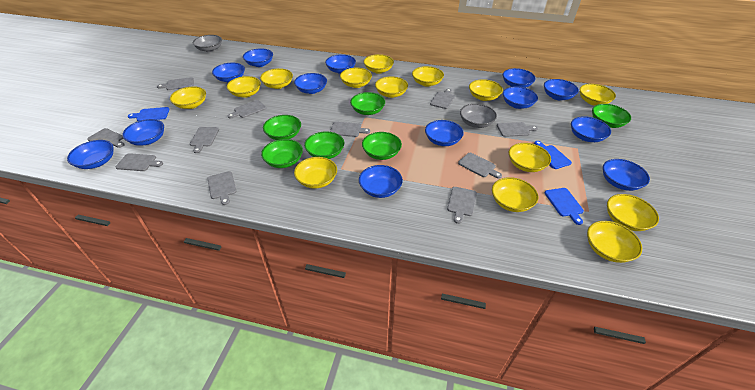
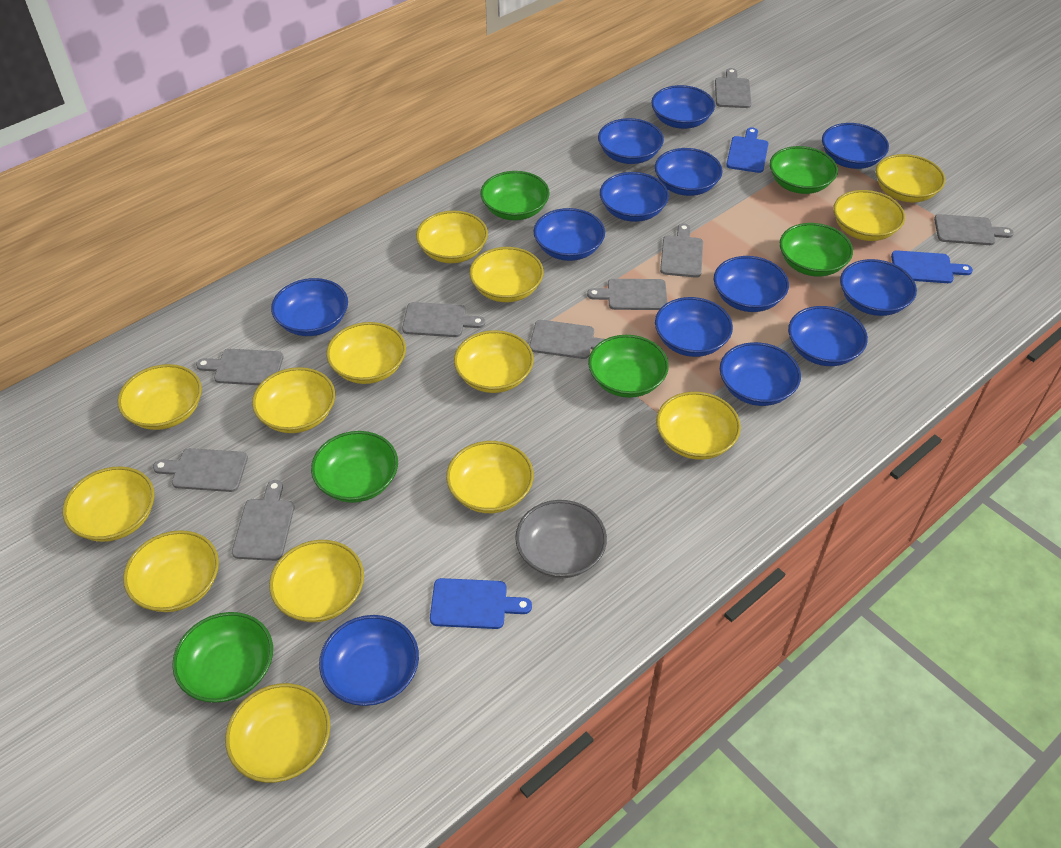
grey bowl: [193,35,222,52] [460,104,497,128] = 2 -> [515,500,607,578] = 1
grey cutting board: [87,128,125,148] [116,153,163,171] [157,77,194,90] [190,127,219,153] [208,171,236,205] [228,100,266,118] [330,121,370,137] [430,89,455,109] [447,187,477,224] [458,153,502,179] [497,122,538,137] = 11 -> [153,448,248,492] [196,349,283,385] [232,480,294,561] [402,302,485,337] [529,320,604,359] [587,279,668,310] [660,224,703,278] [715,68,751,108] [934,214,1014,245] = 9

